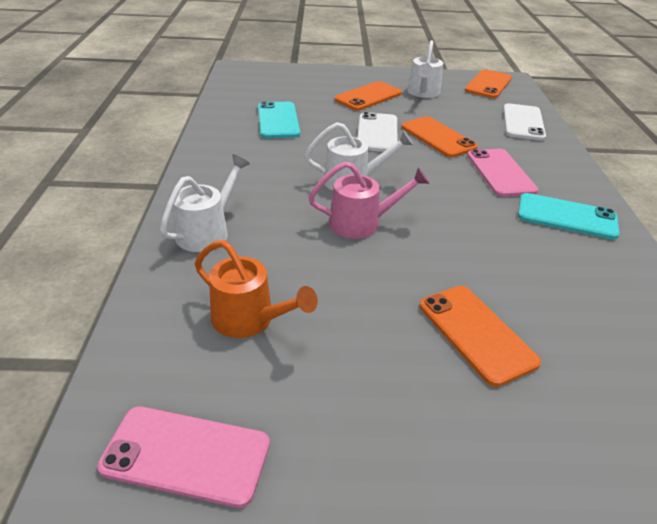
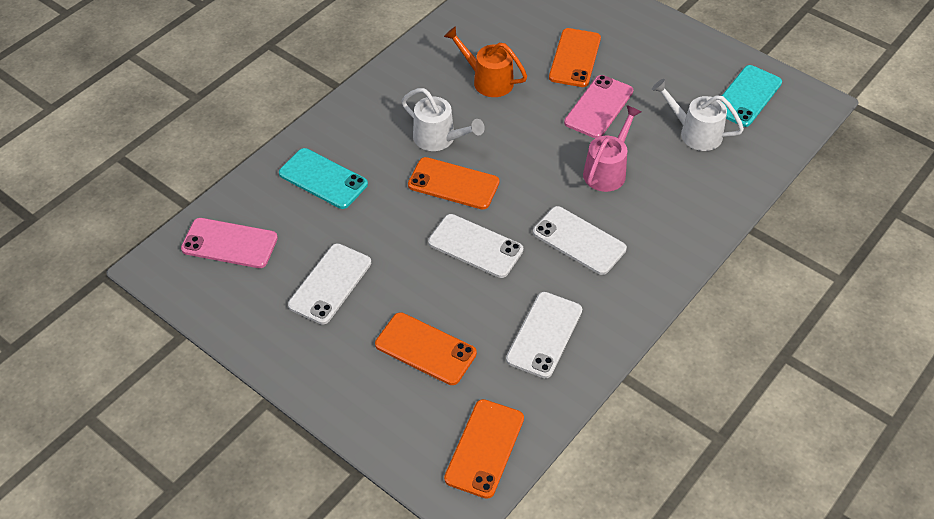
white phone: [357,112,398,152] [503,103,546,141] = 2 -> [288,244,371,324] [428,214,523,278] [506,292,582,378] [533,206,627,275] = 4
white watering can: [160,154,250,252] [305,122,413,191] [407,40,443,98] = 3 -> [401,88,485,151] [652,79,744,151] = 2

